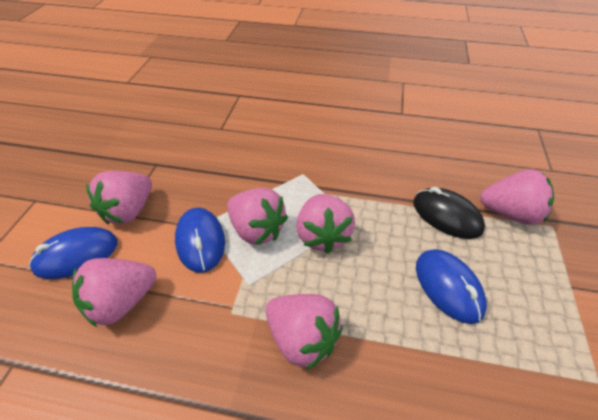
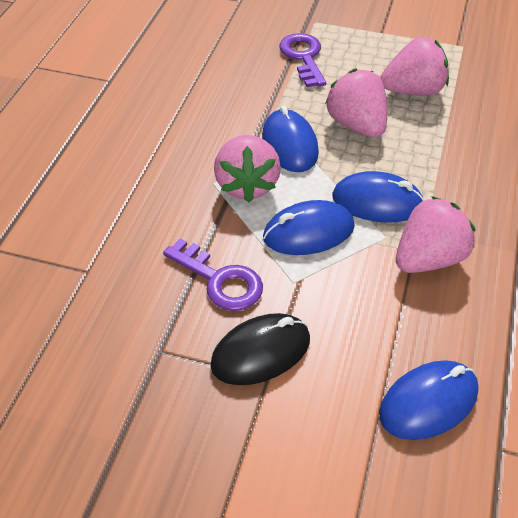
blue mouse: [29,227,118,279] [175,207,225,273] [416,249,487,324] = 3 -> [262,106,319,172] [263,200,355,255] [332,171,424,223] [379,360,479,440] = 4
pink strawberry: [72,258,156,327] [86,171,152,225] [227,188,288,245] [265,294,343,371] [296,194,355,254] [480,169,554,225] = 6 -> [214,135,281,202] [325,69,387,138] [380,37,449,96] [396,196,476,273] = 4
purple key: none = 0 -> [163,238,263,311] [279,33,326,87] = 2

